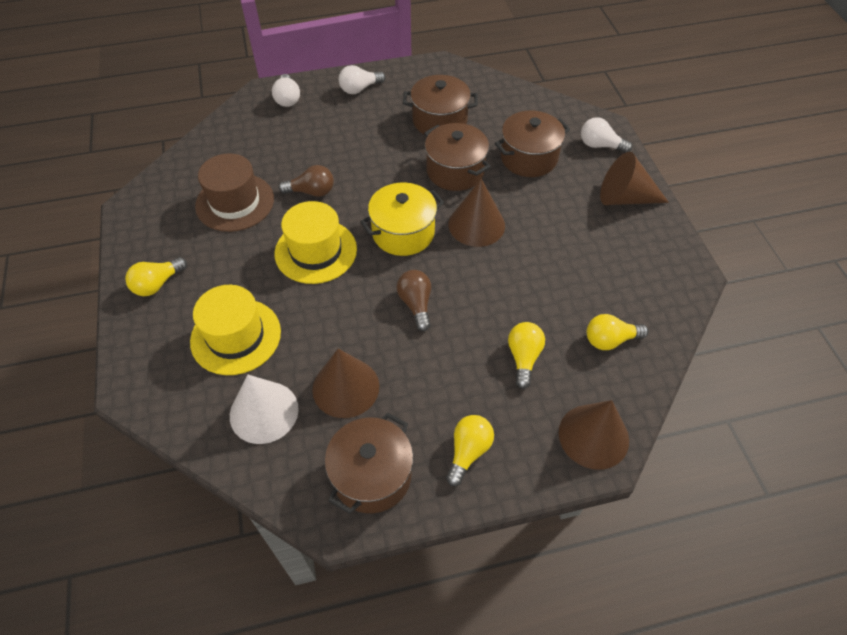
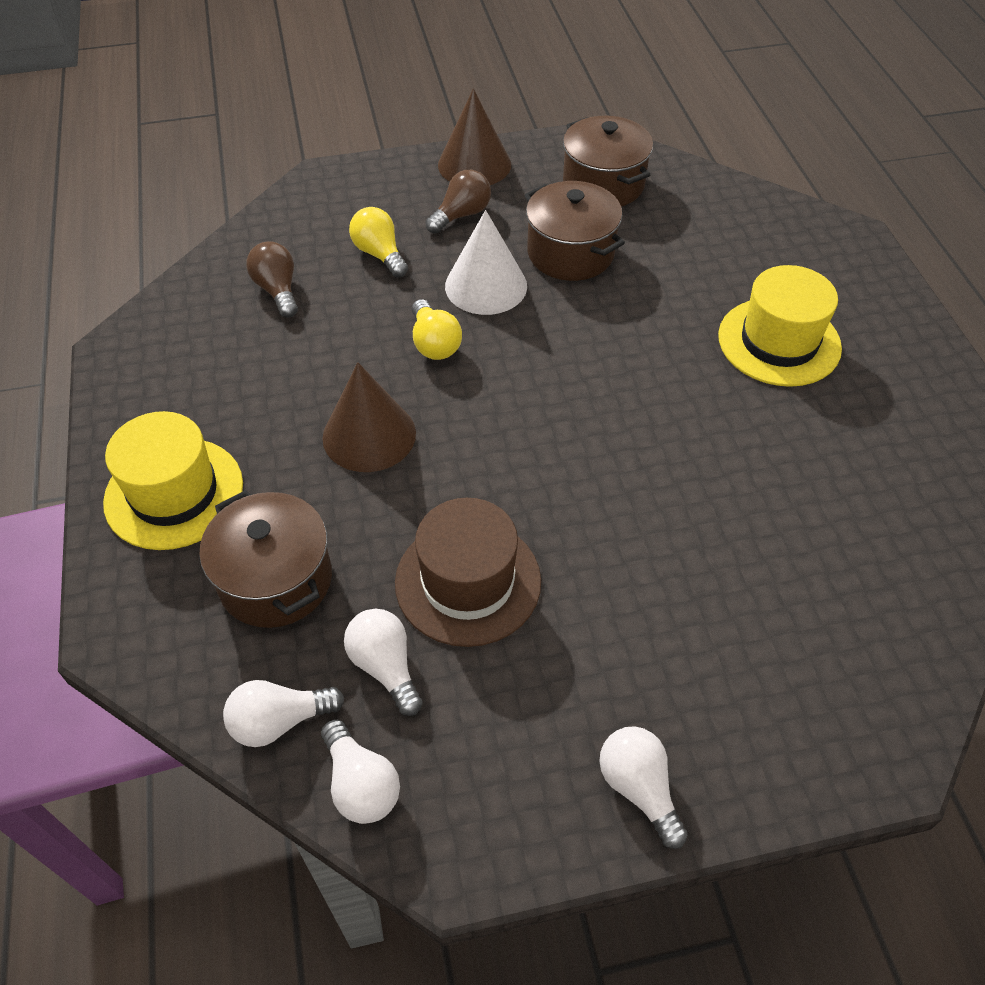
brown cone: [312,349,379,418] [448,179,505,247] [559,400,629,470] [600,152,669,205] = 4 -> [322,362,416,472] [438,89,511,185] = 2
brown pot: [325,412,413,514] [403,75,478,135] [424,123,491,191] [495,111,570,177] = 4 -> [199,490,332,628] [525,181,625,281] [563,116,653,206] = 3
white light bulb: [272,74,300,107] [339,65,385,94] [581,117,632,153] = 3 -> [223,680,344,747] [321,720,400,824] [344,609,423,716] [599,726,688,849] = 4
yellow light bulb: [125,257,187,296] [446,415,494,486] [508,322,545,389] [587,314,649,350] = 4 -> [349,207,408,277] [412,299,462,360] = 2
yellow pot: [360,182,444,256] = 1 -> none = 0

